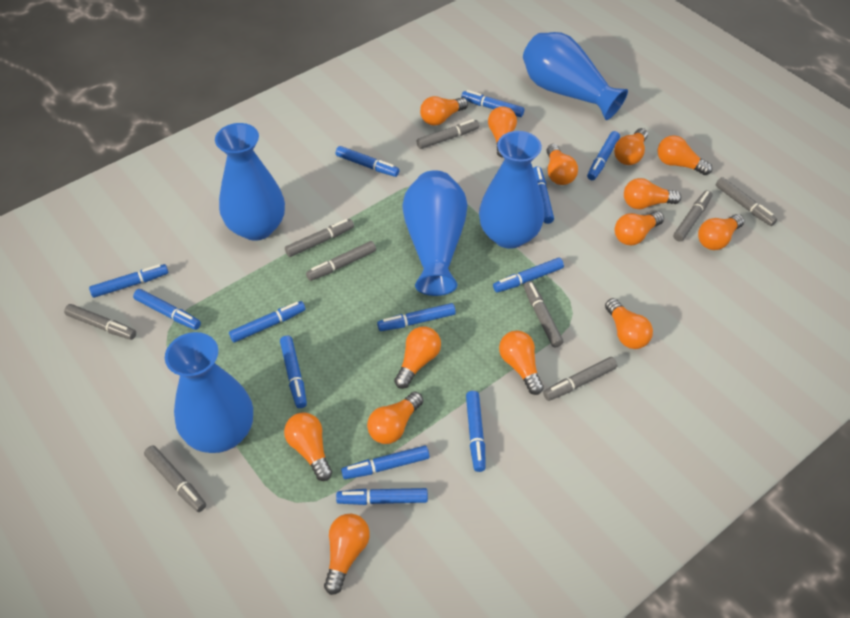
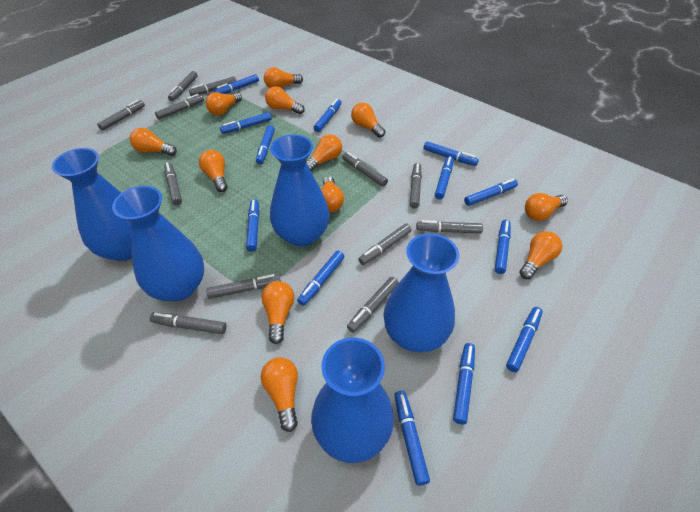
grey marker: [64,304,136,340] [144,445,206,512] [285,219,354,257] [306,241,376,281] [417,119,480,149] [524,281,563,347] [543,357,617,401] [673,190,712,242] [716,177,777,226] = 9 -> [97,100,145,131] [150,312,226,334] [155,94,204,120] [164,162,182,205] [168,71,198,101] [189,77,236,96] [206,274,281,299] [342,152,388,186] [347,277,399,333] [358,224,412,265] [410,163,422,209] [416,220,483,234] = 12
orange light bulb: [284,412,332,481] [324,514,370,595] [367,391,423,444] [394,326,441,389] [420,96,468,126] [488,106,517,158] [499,330,544,395] [546,144,578,185] [605,298,653,349] [614,128,648,165] [615,211,664,245] [624,178,681,209] [657,135,712,175] [698,214,744,250] = 14 -> [130,128,177,156] [199,150,228,192] [206,92,242,115] [261,281,294,344] [261,357,298,432] [264,67,303,88] [265,86,305,114] [306,134,342,171] [321,176,344,212] [351,103,385,138] [519,231,562,279] [525,193,568,221] = 12

